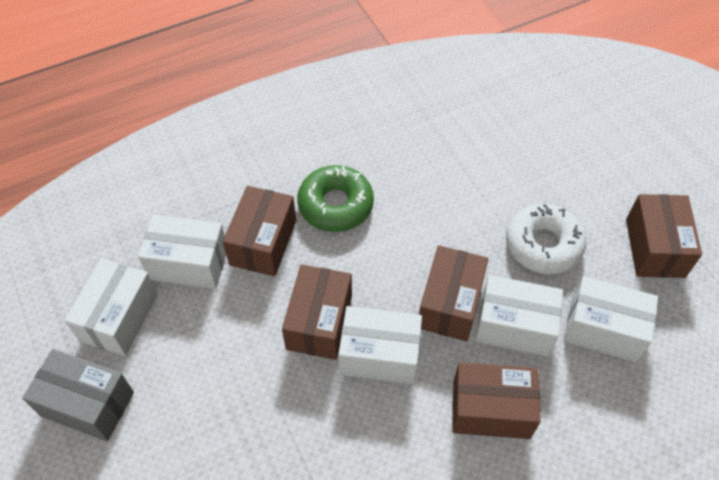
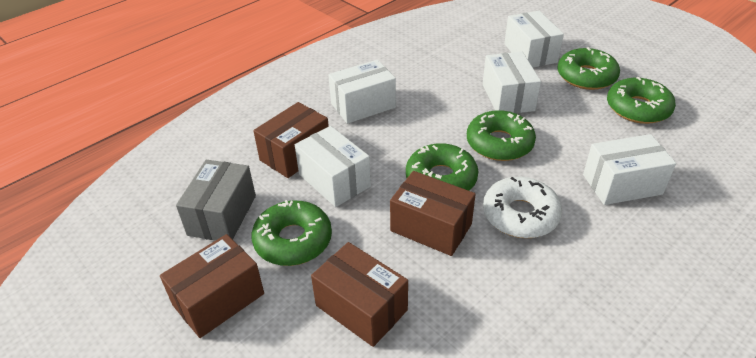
brown box: [223,186,296,276] [282,264,352,360] [419,245,488,341] [452,362,541,439] [626,194,702,278] = 5 -> [160,234,264,338] [253,102,329,178] [311,242,408,347] [390,171,476,256] = 4
green donut: [297,165,374,232] = 1 -> [252,200,332,266] [406,143,478,191] [467,110,536,161] [557,47,620,90] [607,77,676,124] = 5

